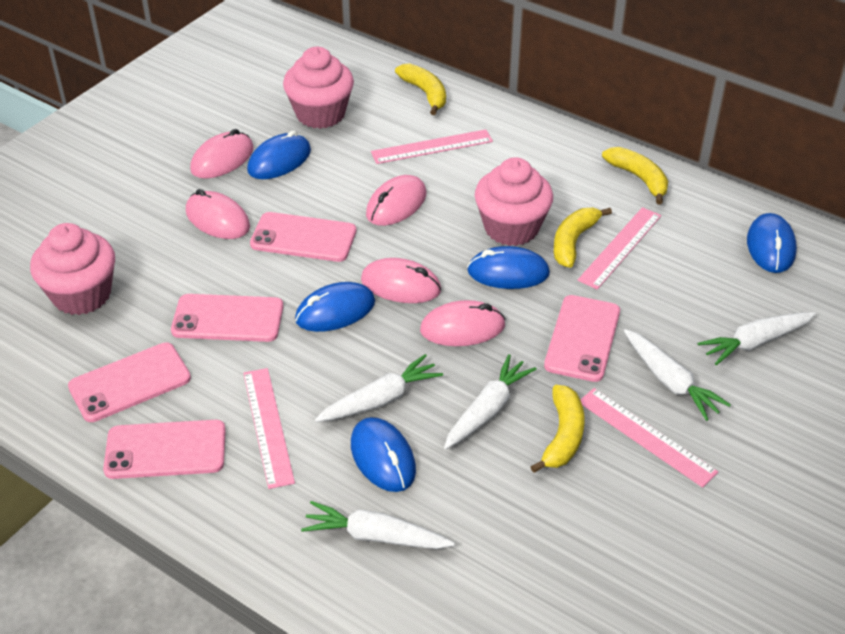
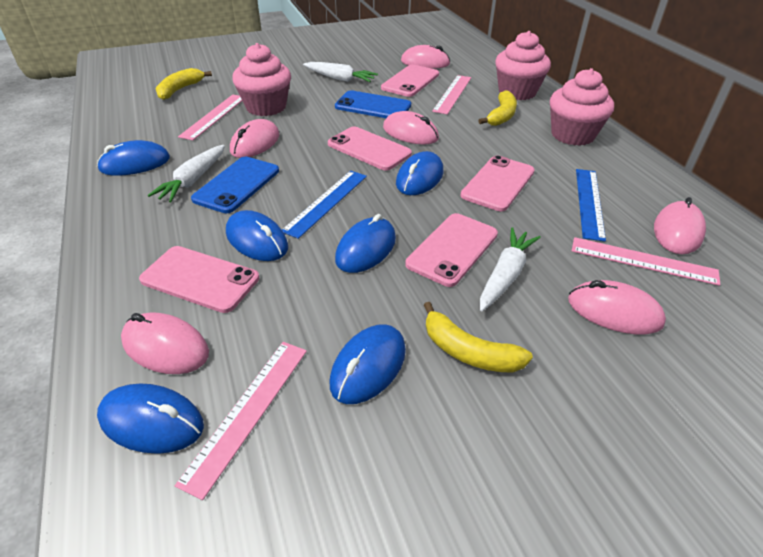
blue mouse: [247,130,311,179] [295,282,375,332] [351,417,416,492] [467,246,550,289] [747,213,797,273] = 5 -> [97,140,170,176] [97,383,204,454] [226,210,288,261] [330,324,406,404] [335,214,396,273] [396,151,443,195] = 6
blue phone: none = 0 -> [191,157,279,213] [335,90,411,118] = 2
blue ruler: none = 0 -> [282,171,367,239] [576,169,606,241] = 2
pink mouse: [186,189,250,239] [190,129,254,179] [361,258,441,303] [366,175,426,226] [420,300,506,346] = 5 -> [121,312,209,374] [230,119,279,158] [383,111,439,144] [401,45,450,69] [568,280,666,334] [654,197,706,254] = 6
white carrot: [301,501,455,549] [315,354,443,422] [444,354,537,449] [624,329,731,421] [697,312,816,365] = 5 -> [148,145,225,202] [303,62,378,82] [480,228,541,312] = 3
yellow banana: [395,63,446,115] [531,385,585,473] [554,208,612,268] [602,147,668,205] = 4 -> [155,68,212,100] [424,302,533,373] [478,90,517,126] = 3

